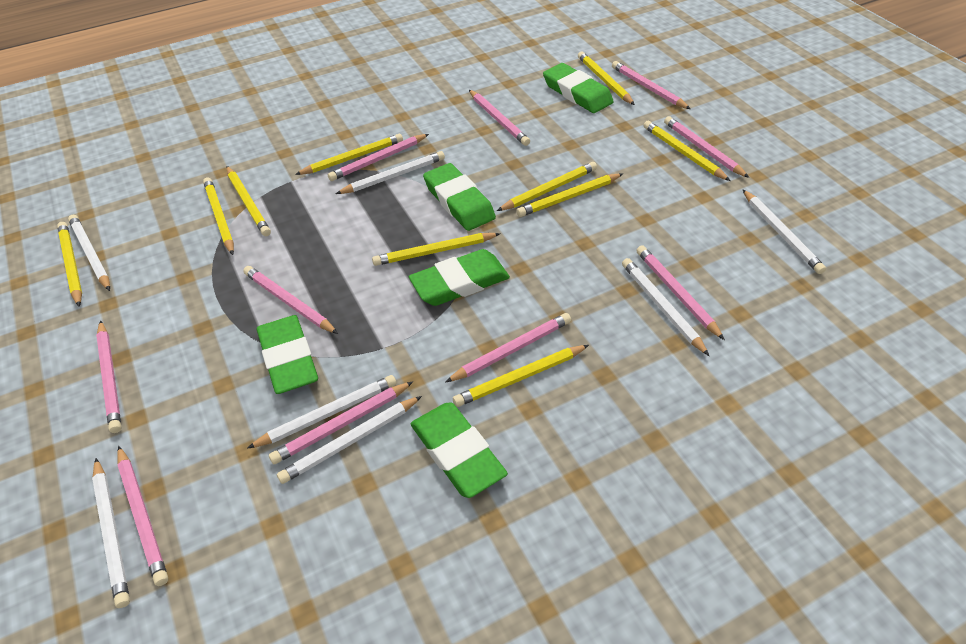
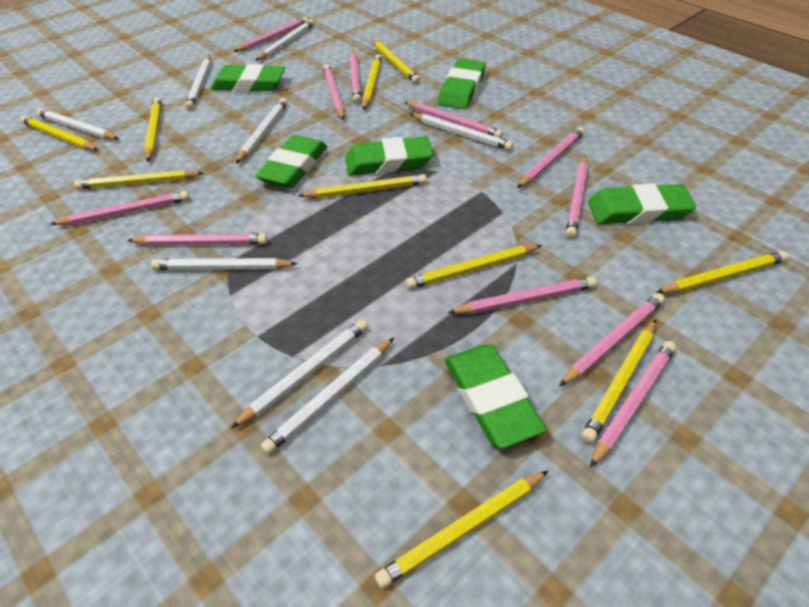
green eraser: [257,315,318,394] [409,249,510,306] [410,402,508,498] [423,163,496,231] [543,63,614,113] = 5 -> [211,64,285,91] [255,135,327,188] [345,136,433,176] [438,58,486,109] [444,344,547,449] [588,183,696,224] = 6
pink pencil: [96,320,121,433] [117,446,168,586] [243,266,338,334] [269,382,413,464] [328,134,429,181] [446,313,571,382] [469,90,530,146] [612,61,690,109] [636,245,725,340] [664,116,749,178] = 10 -> [50,191,190,225] [127,234,268,246] [233,17,308,52] [323,64,345,120] [350,50,361,103] [404,102,503,138] [448,277,597,314] [517,127,585,188] [559,293,665,387] [566,155,588,238] [590,341,676,468] = 11
white pencil: [68,215,110,291] [92,458,130,608] [247,375,396,449] [277,396,422,484] [336,151,445,194] [622,258,709,356] [742,189,826,274] = 7 -> [36,108,119,140] [151,258,298,270] [185,55,211,110] [231,319,368,428] [236,98,288,163] [255,19,315,61] [261,338,394,455] [410,113,514,151] = 8

